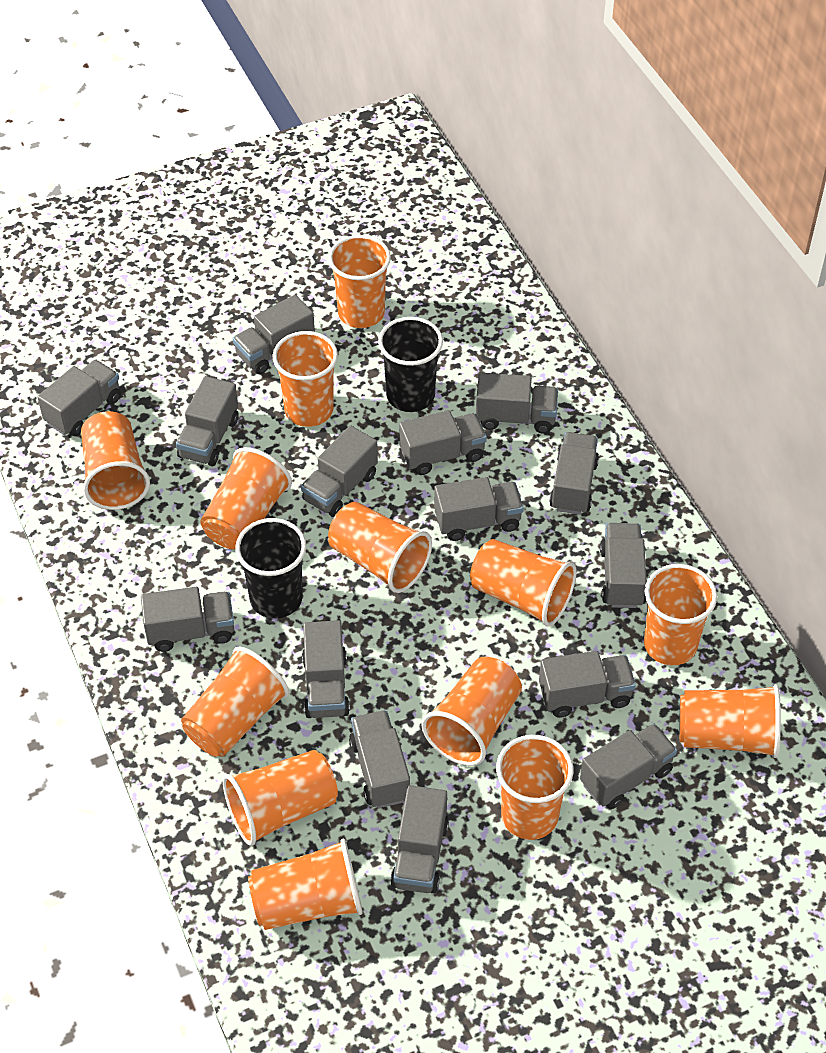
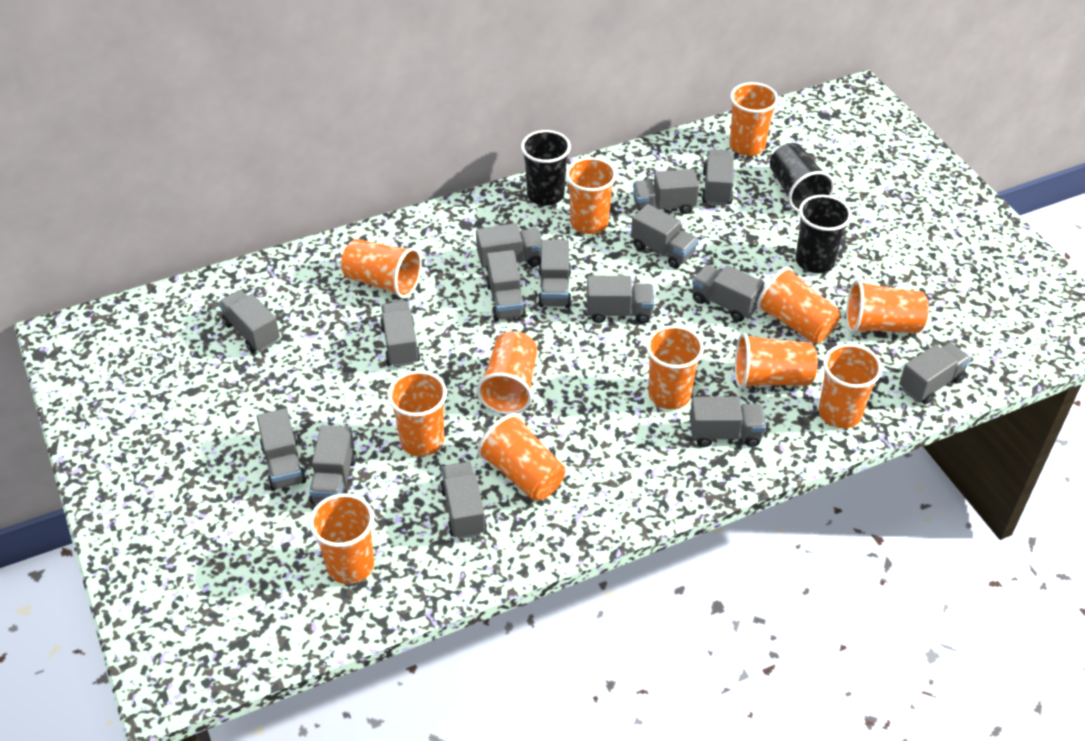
black cup: [235,518,306,619] [378,317,443,412] = 2 -> [521,130,571,206] [770,143,835,212] [796,195,852,273] = 3
orange cup: [81,411,150,510] [181,647,289,757] [200,447,292,550] [223,750,338,846] [248,839,363,930] [272,331,338,427] [328,235,391,328] [328,502,432,593] [421,657,522,766] [470,539,577,627] [496,735,573,840] [644,564,717,665] [680,684,781,758] = 13 -> [309,493,374,584] [341,239,422,299] [387,371,447,457] [476,331,537,415] [477,413,565,501] [566,157,617,234] [646,325,704,409] [729,82,778,156] [734,333,818,389] [757,267,840,344] [819,344,882,428] [846,280,929,333] = 12

